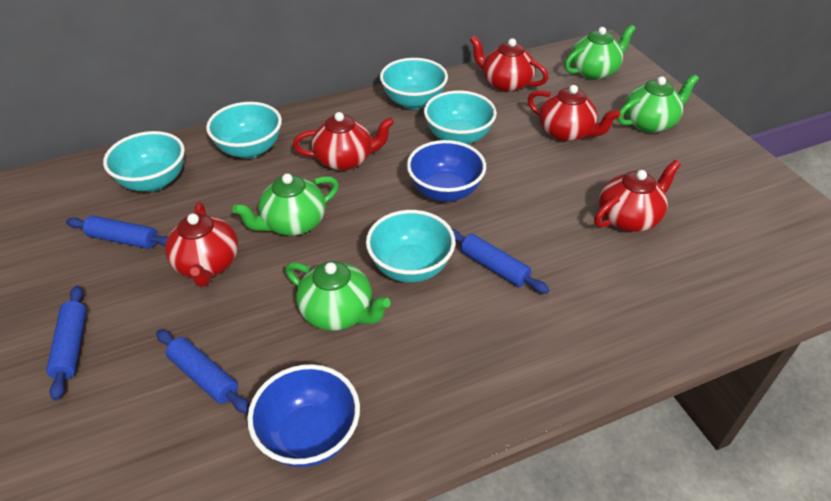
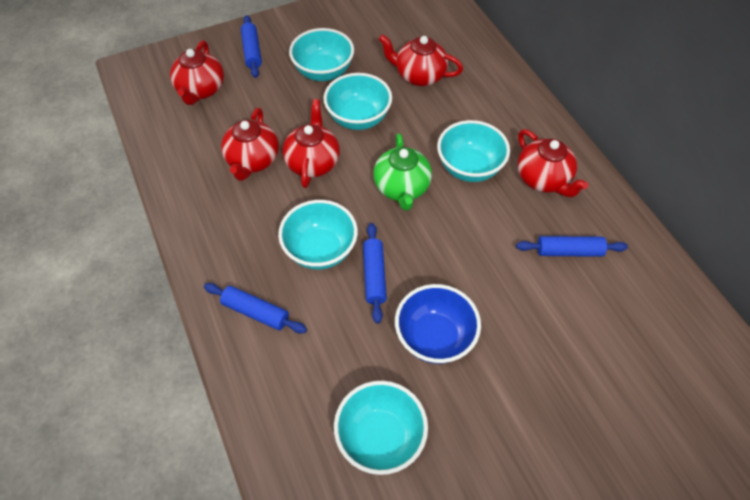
blue bowl: [247,364,360,467] [407,140,486,202] = 2 -> [395,284,481,364] = 1
green teapot: [232,174,339,236] [285,261,391,331] [565,25,636,80] [617,74,699,133] = 4 -> [373,133,432,211] = 1

